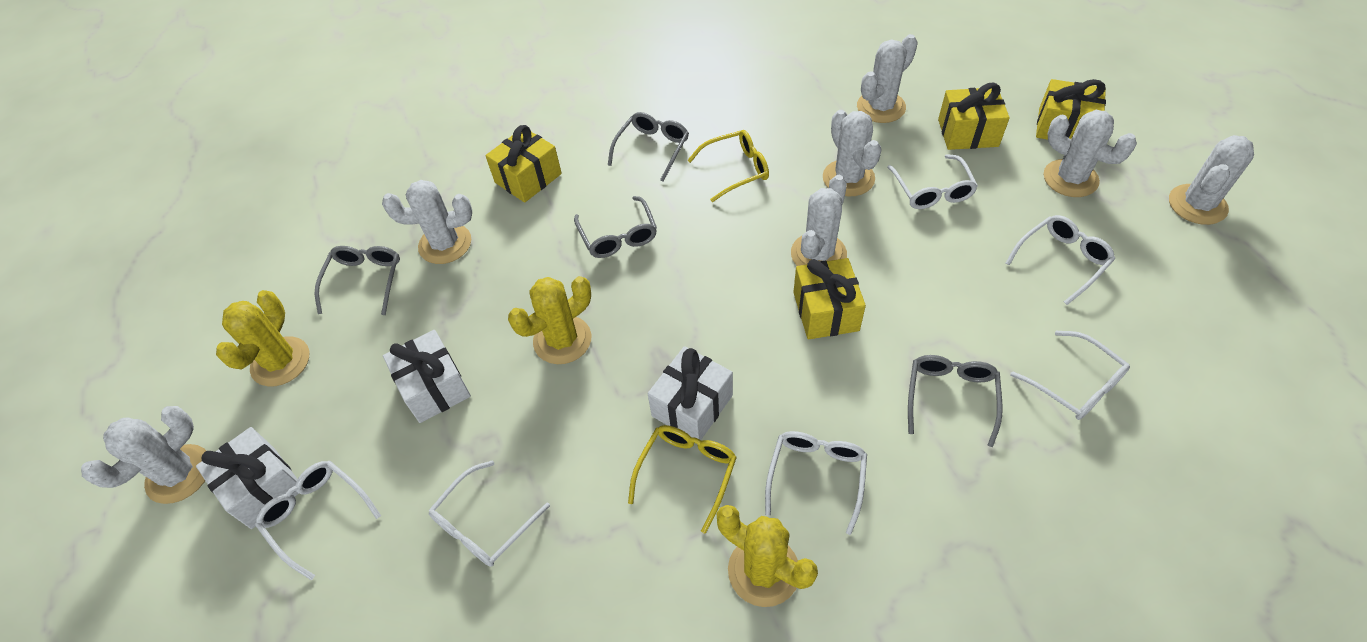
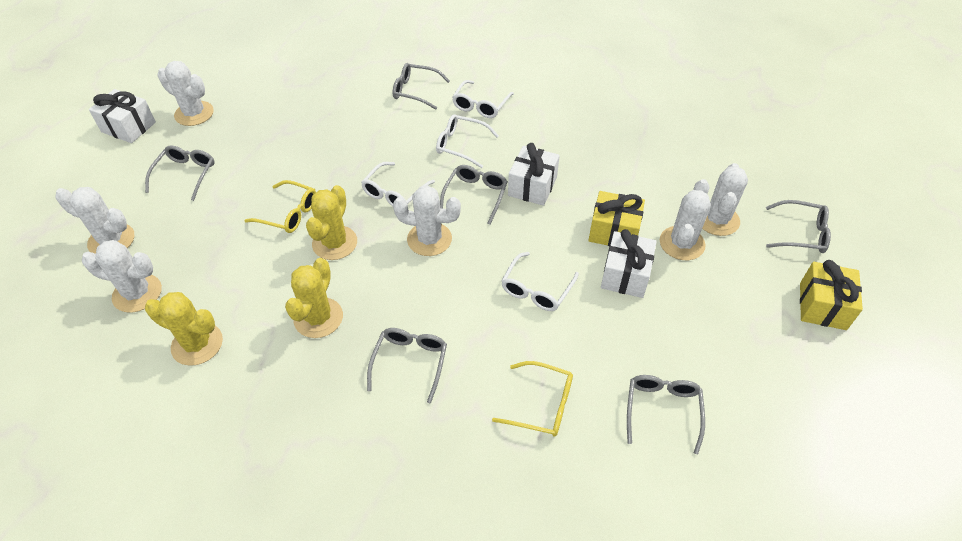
grey glasses: [315,246,400,315] [574,196,657,258] [608,112,689,182] [908,355,1003,447] = 4 -> [145,145,215,201] [367,328,447,404] [393,63,450,110] [440,165,508,225] [627,375,705,454] [766,200,831,253] = 6
white cactus: [81,406,206,504] [382,180,472,264] [791,175,847,266] [823,110,882,196] [857,34,918,123] [1044,110,1137,197] [1169,135,1254,225] = 7 -> [55,187,134,254] [82,240,162,312] [157,61,214,126] [393,186,461,256] [660,179,711,260] [702,163,748,236] = 6
white glasses: [255,461,381,580] [428,460,550,567] [765,431,867,535] [887,154,978,209] [1006,215,1115,305] [1010,331,1130,420] = 6 -> [361,162,435,207] [436,114,499,168] [452,80,514,118] [501,252,579,311] = 4
yellow gift: [485,125,562,203] [793,258,866,339] [938,83,1010,150] [1036,79,1106,140] = 4 -> [588,191,645,246] [800,260,863,330] = 2

